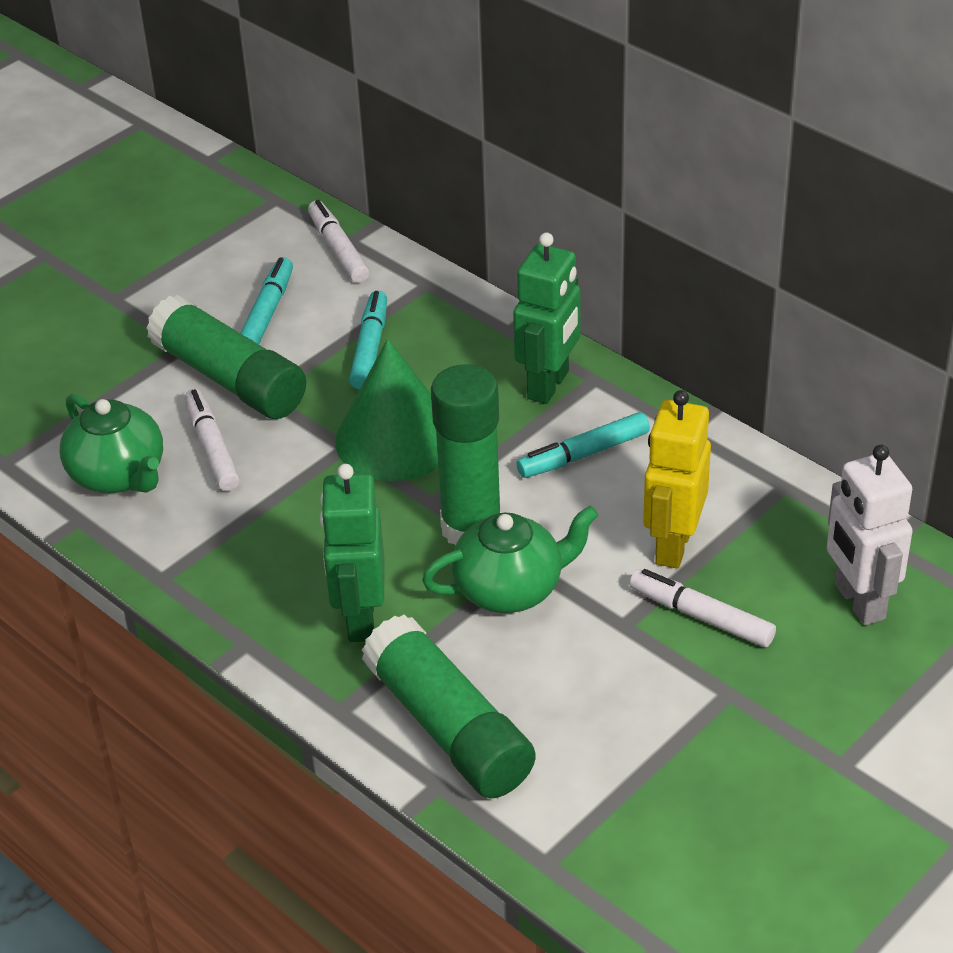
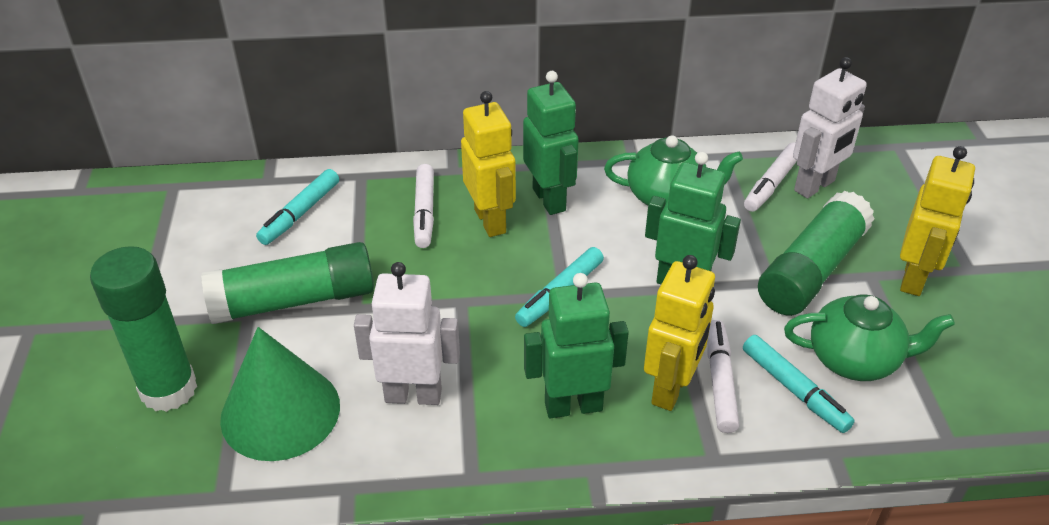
green robot: [320,464,384,642] [513,232,581,404] = 2 -> [523,71,579,215] [524,273,629,418] [645,152,741,284] = 3
white robot: [827,445,913,626] = 1 -> [354,262,460,405] [793,57,867,198] = 2
yellow robot: [643,390,711,568] = 1 -> [461,91,516,237] [644,255,715,411] [900,146,975,296] = 3

